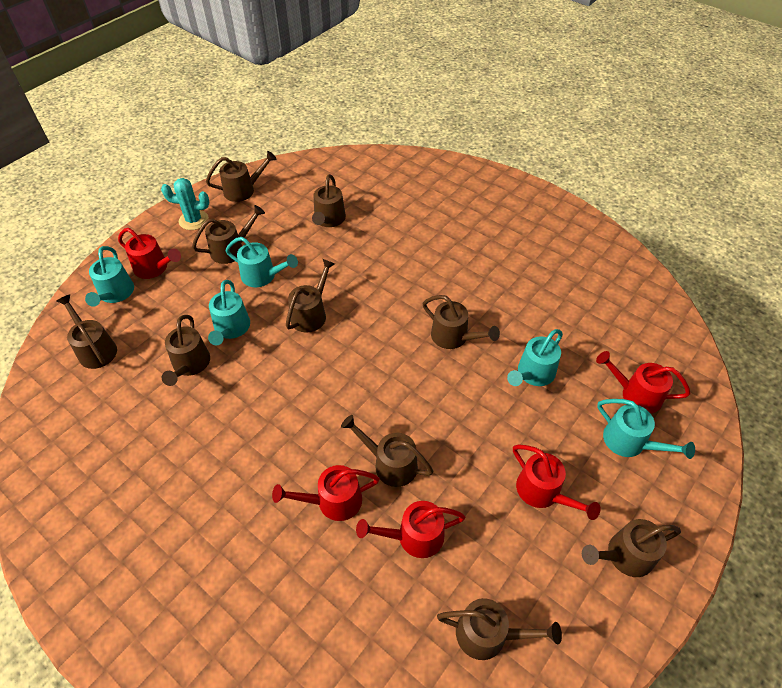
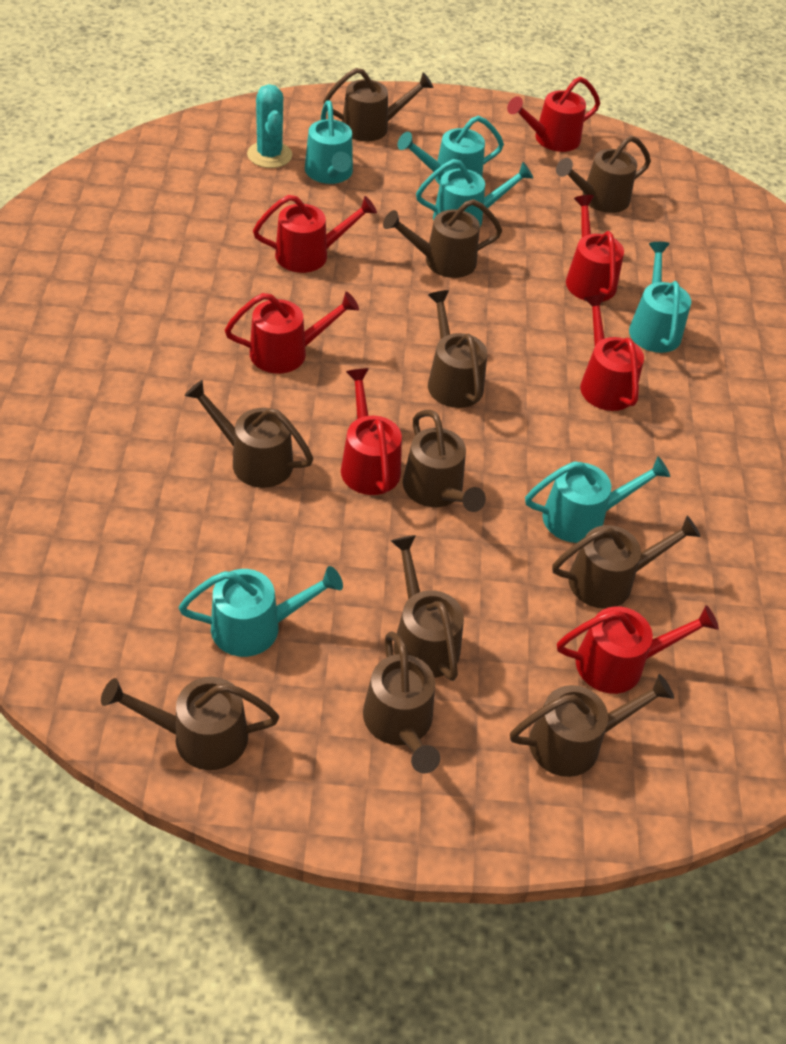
brown watering can: [56,294,117,369] [162,315,210,386] [192,205,265,264] [206,151,277,202] [286,259,335,332] [312,174,346,227] [341,415,434,487] [423,295,500,349] [437,598,562,660] [582,519,681,577] = 10 -> [101,677,279,770] [184,380,313,488] [323,68,433,141] [363,632,440,773] [383,199,502,278] [391,535,464,681] [403,410,486,512] [428,290,487,408] [510,674,674,777] [552,516,701,609] [556,136,651,213] = 11
red watering can: [118,228,181,279] [272,465,380,521] [356,501,465,558] [513,444,601,520] [596,351,690,413] = 5 -> [225,292,359,374] [253,195,377,273] [341,368,402,495] [507,77,600,152] [557,605,719,694] [566,195,624,302] [580,294,644,411] = 7
turquoise watering can: [85,246,134,307] [208,280,250,345] [226,237,298,287] [507,329,563,386] [597,399,695,459] = 5 -> [179,566,343,657] [305,100,353,184] [397,116,504,185] [416,159,533,227] [525,456,670,543] [629,242,691,353] = 6

